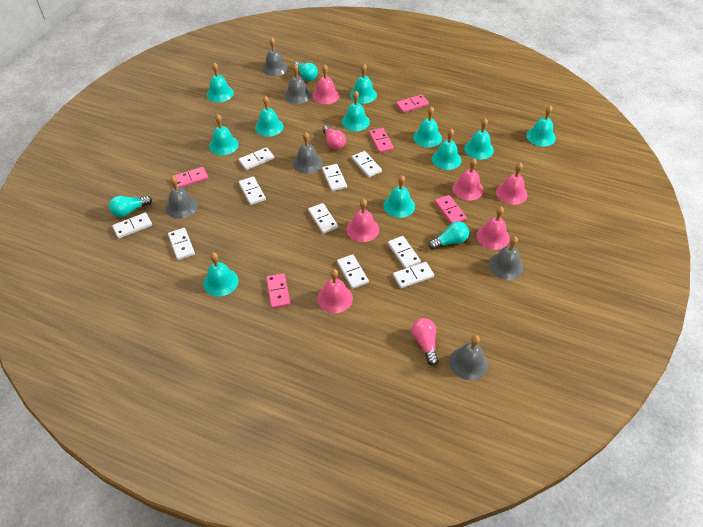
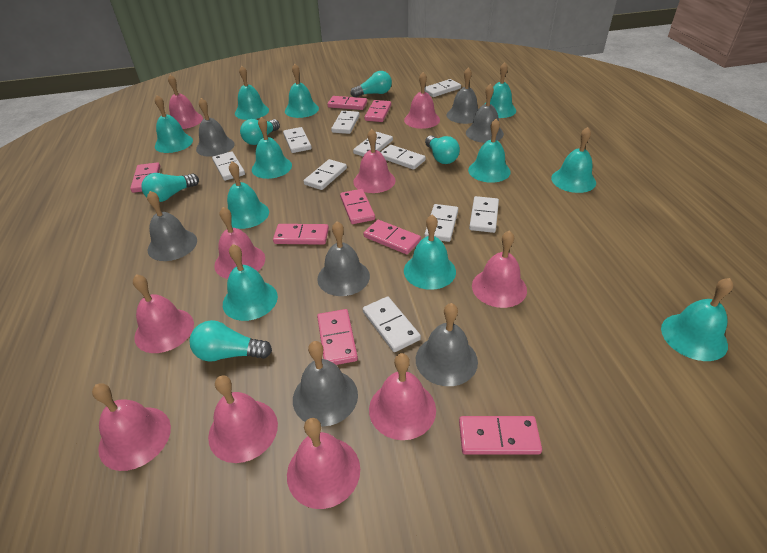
grey bell: [166,176,198,219] [262,37,288,76] [284,64,311,104] [293,132,323,174] [450,335,488,380] [489,236,523,280] = 6 -> [147,191,197,261] [196,98,234,157] [293,341,358,427] [317,221,370,296] [416,303,478,386] [447,67,478,124] [466,84,504,143] = 7
pink bell: [312,65,340,104] [317,269,353,313] [347,199,379,242] [452,158,484,200] [477,206,510,250] [496,162,528,205] = 6 -> [92,383,171,471] [133,274,194,353] [168,75,203,129] [208,375,278,463] [214,207,265,279] [287,418,360,509] [353,129,396,193] [369,353,436,440] [404,72,440,129] [472,230,527,308] = 10
pink domino: [174,167,209,188] [266,273,290,309] [369,128,394,153] [396,95,429,113] [435,195,467,224] = 5 -> [130,162,160,193] [273,224,329,245] [317,309,358,365] [327,96,367,110] [340,189,375,224] [363,220,421,254] [365,100,391,122] [459,416,542,455] = 8
pink light bulb: [323,125,346,150] [411,318,438,366] = 2 -> none = 0
turquoise light bulb: [109,196,152,217] [294,61,318,81] [428,221,469,250] = 3 -> [142,173,199,202] [190,320,272,362] [240,119,280,145] [351,71,392,97] [425,136,460,164] = 5

